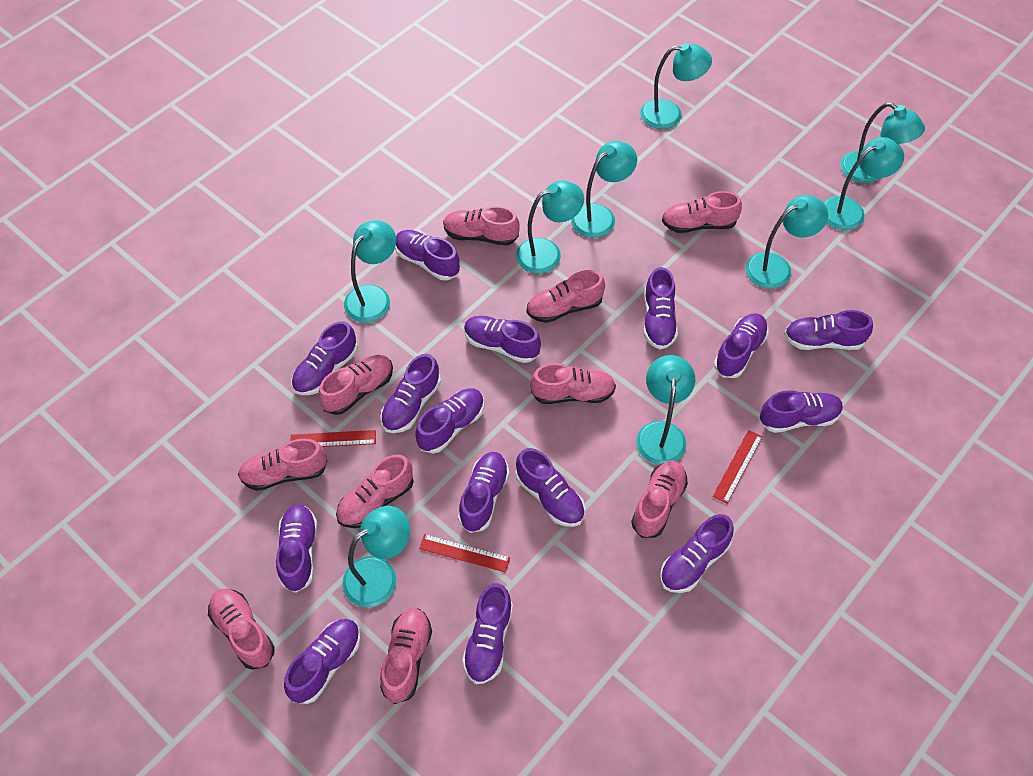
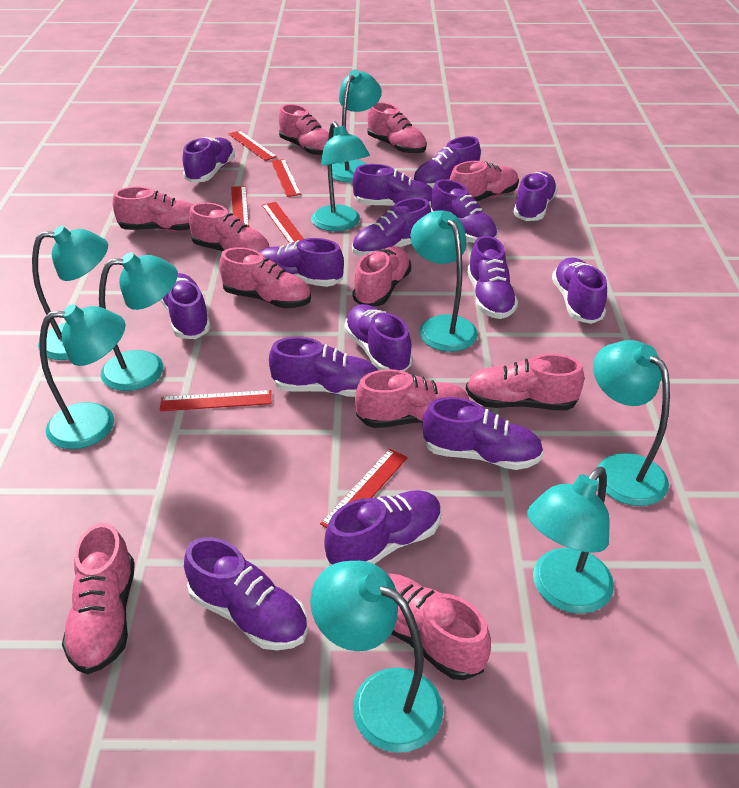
pink shoe: [208,589,275,670] [238,438,327,491] [318,355,393,415] [336,454,414,528] [380,608,432,704] [443,206,520,246] [527,270,605,323] [530,363,616,404] [631,460,688,538] [662,191,742,233] = 10 -> [62,523,135,674] [113,186,194,232] [189,202,269,252] [219,247,311,308] [279,104,329,156] [353,246,411,306] [355,369,469,428] [367,102,427,154] [388,573,491,680] [449,161,519,201] [466,354,584,411] = 11
red ruler: [290,430,376,447] [419,534,510,573] [713,430,762,504] = 3 -> [160,390,271,411] [229,130,277,161] [231,186,249,227] [262,202,304,243] [271,159,301,197] [320,449,408,528] = 6

